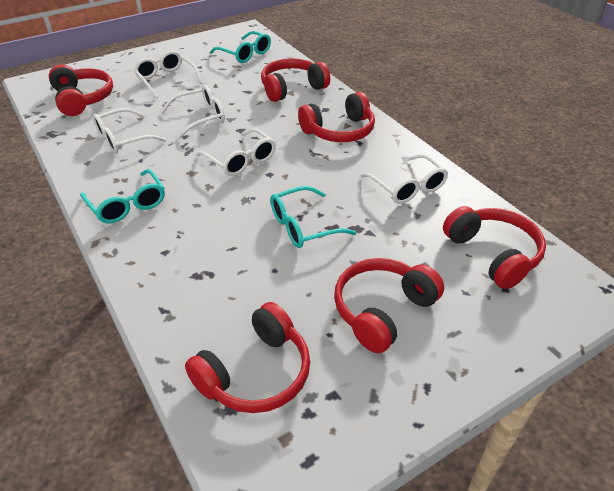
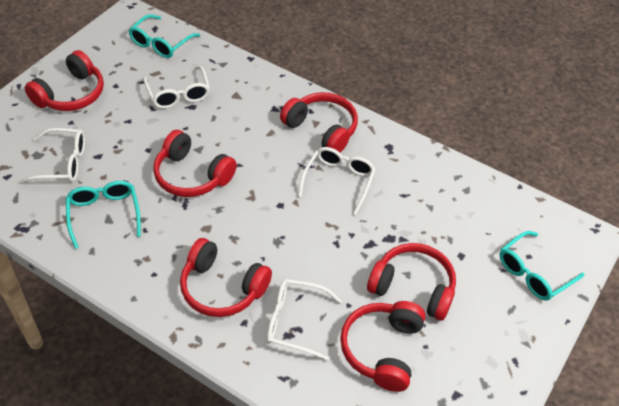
white glasses: [93,108,166,154] [134,51,202,98] [161,85,225,139] [196,128,276,176] [361,154,448,204] = 5 -> [19,128,85,184] [143,66,210,109] [267,279,342,361] [298,147,376,215] = 4

